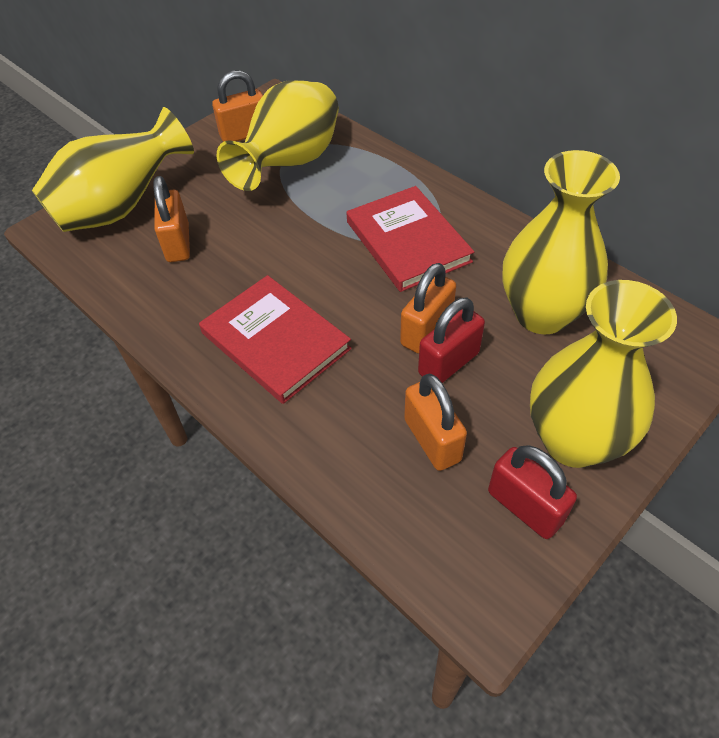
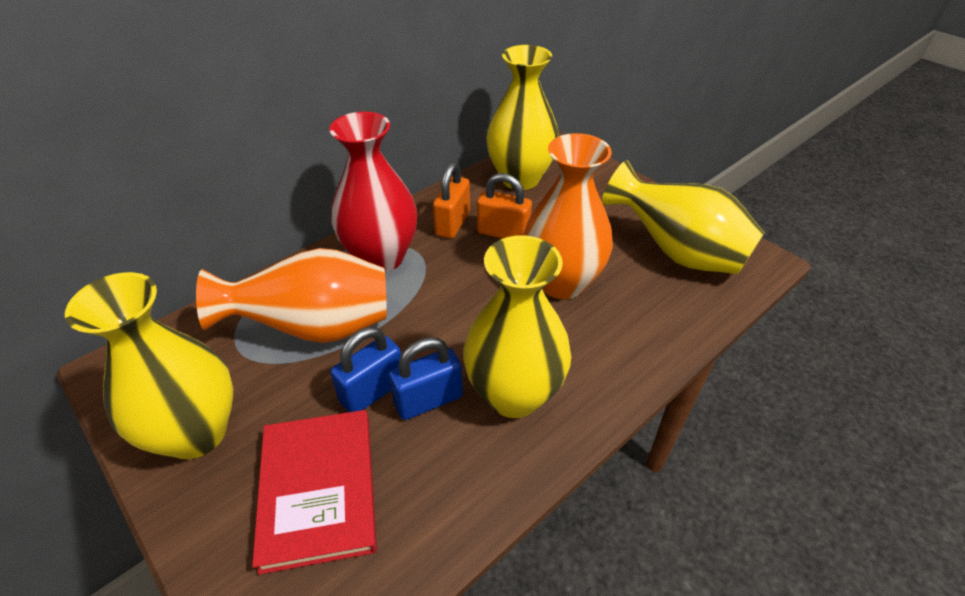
blue padlock: none = 0 -> [330,327,401,412] [388,337,463,420] = 2
orange padlock: [153,176,190,262] [212,70,263,142] [400,263,456,354] [404,374,467,471] = 4 -> [433,162,470,239] [477,173,532,239] = 2
orange vase: none = 0 -> [196,248,387,343] [523,133,613,299] = 2
red book: [199,275,352,404] [347,186,474,292] = 2 -> [252,410,377,575] = 1
red padlock: [418,297,485,383] [488,445,577,539] = 2 -> none = 0
red vase: none = 0 -> [330,112,418,272] = 1

